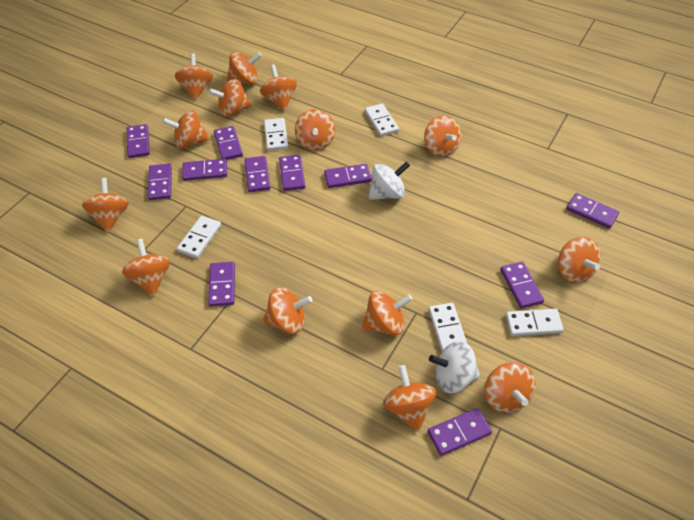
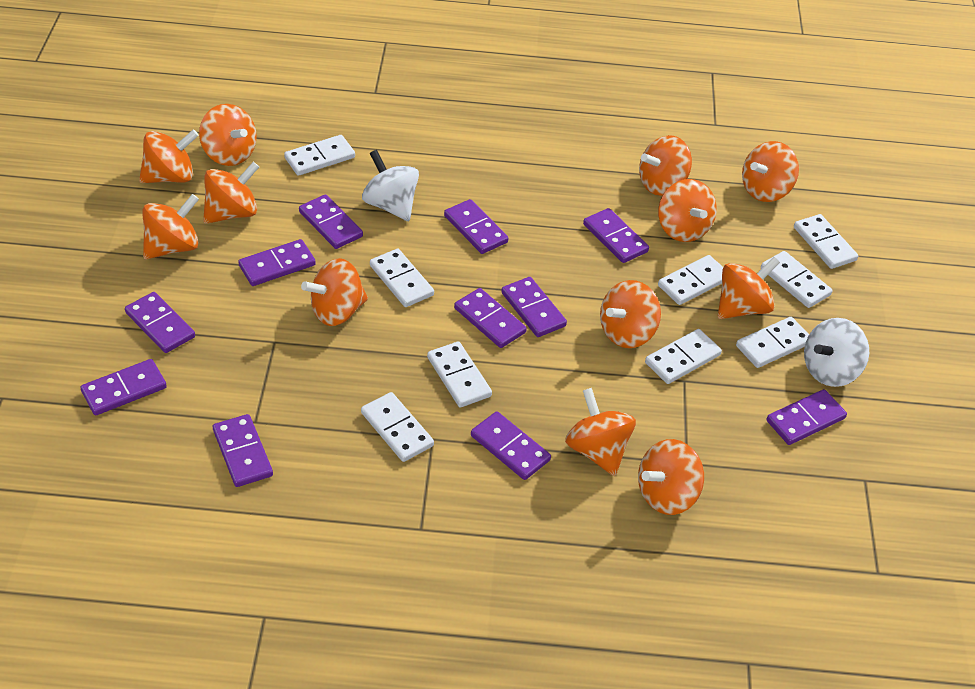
orange spinning top: [82,178,129,233] [122,239,170,297] [162,111,210,149] [174,53,213,100] [208,79,252,117] [227,52,262,84] [260,64,297,111] [263,287,312,334] [295,109,335,150] [361,291,413,335] [383,365,436,432] [424,115,462,157] [484,362,535,413] [558,237,601,283] = 14 -> [139,129,199,183] [142,194,199,259] [199,104,257,166] [203,162,259,224] [301,258,368,326] [565,388,636,476] [600,280,661,348] [638,439,704,515] [639,135,692,196] [658,179,717,242] [718,257,780,319] [742,141,799,202] = 12
white domino: [177,216,221,258] [264,118,288,151] [365,103,399,137] [429,303,467,351] [506,309,564,336] = 5 -> [284,135,355,176] [361,392,434,462] [370,249,434,307] [427,341,492,408] [645,329,722,384] [658,255,723,305] [736,317,809,368] [761,251,832,308] [794,214,858,269] = 9

